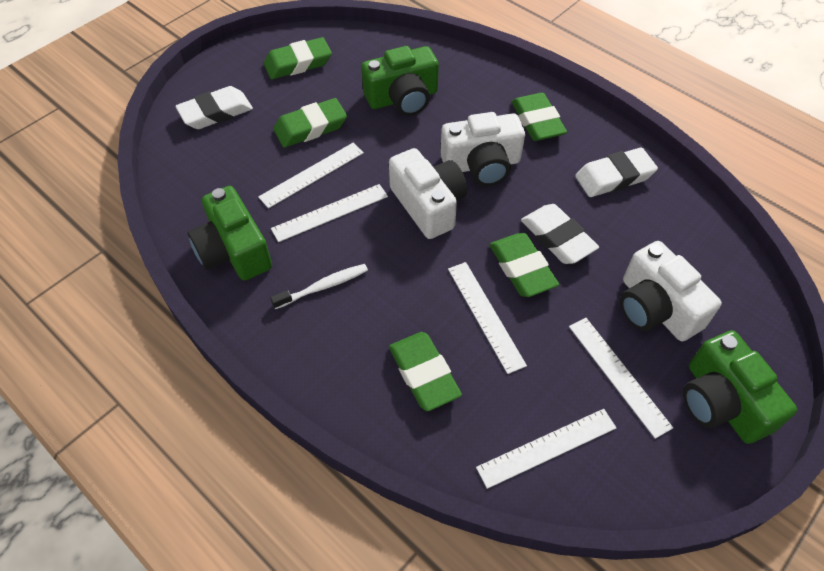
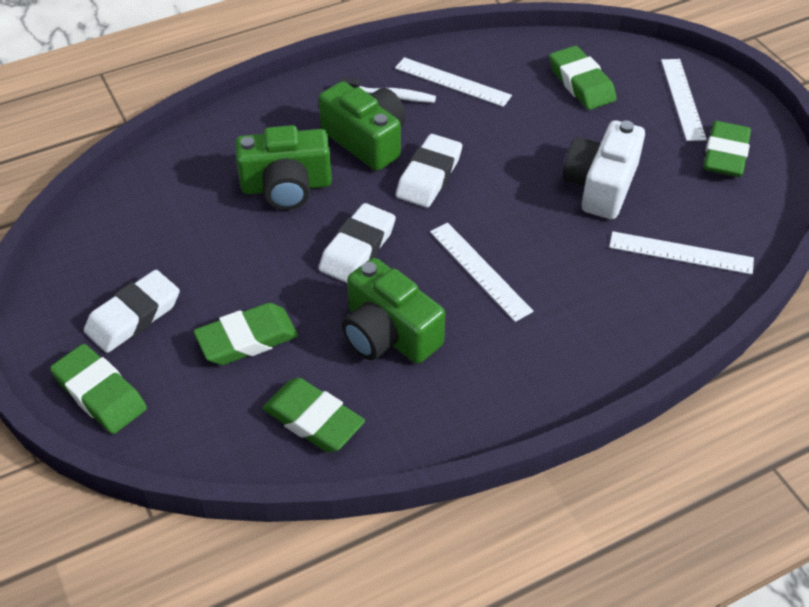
white camera: [389,148,467,239] [440,112,525,186] [620,241,722,341] = 3 -> [563,120,645,219] = 1
white ruler: [258,143,364,208] [271,184,388,242] [448,262,527,374] [476,409,616,489] [569,318,673,439] = 5 -> [395,57,512,107] [430,222,534,322] [609,231,754,274] [661,59,707,141] = 4

